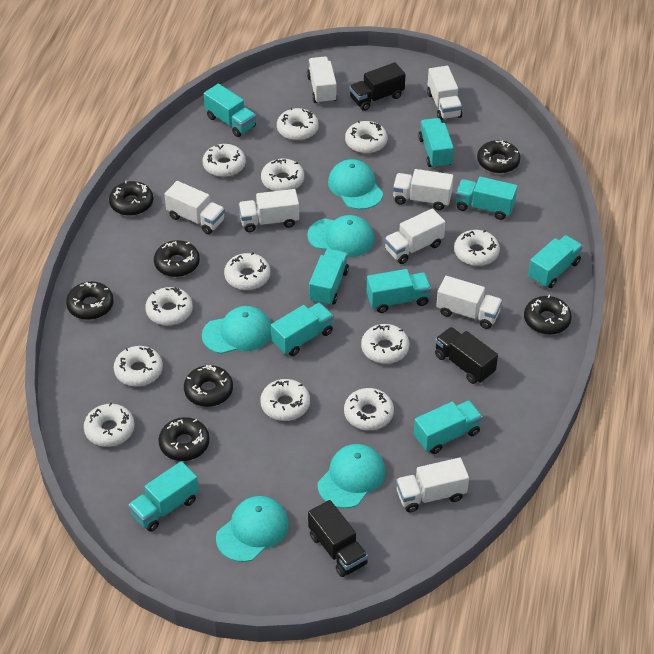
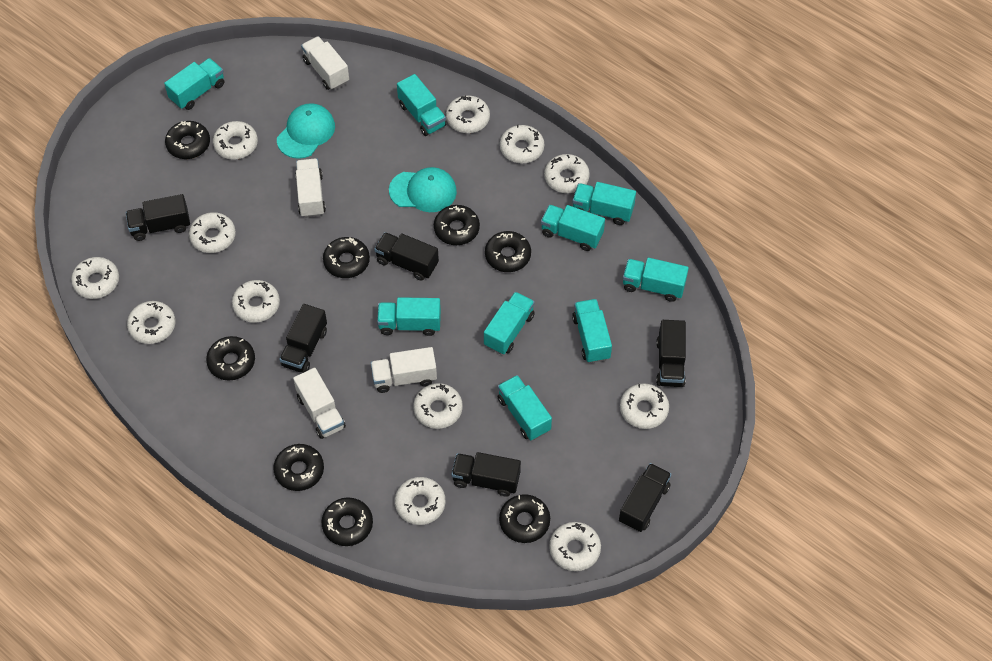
black donut: [66,282,114,320] [109,181,153,216] [154,240,200,277] [158,417,210,461] [184,365,233,407] [477,140,520,174] [524,295,572,335] = 7 -> [165,121,210,159] [206,336,255,381] [273,444,324,491] [321,497,373,546] [323,237,370,278] [434,205,480,245] [485,231,531,272] [499,494,550,543] = 8
black truck: [308,500,368,577] [349,62,406,111] [435,327,498,384] = 3 -> [126,194,190,241] [279,304,327,373] [374,232,439,281] [451,452,521,497] [619,463,671,532] [656,320,686,387] = 6
turquoise cap: [202,306,271,354] [216,496,289,562] [307,215,374,257] [318,444,386,508] [328,159,383,210] = 5 -> [277,103,335,159] [389,167,457,212] = 2
white truck: [165,181,225,234] [239,189,299,232] [307,57,337,104] [384,209,445,264] [393,169,453,210] [396,458,469,512] [427,66,462,121] [436,276,502,329] = 8 -> [293,368,346,439] [295,158,326,218] [301,36,349,90] [371,347,437,393] = 4

